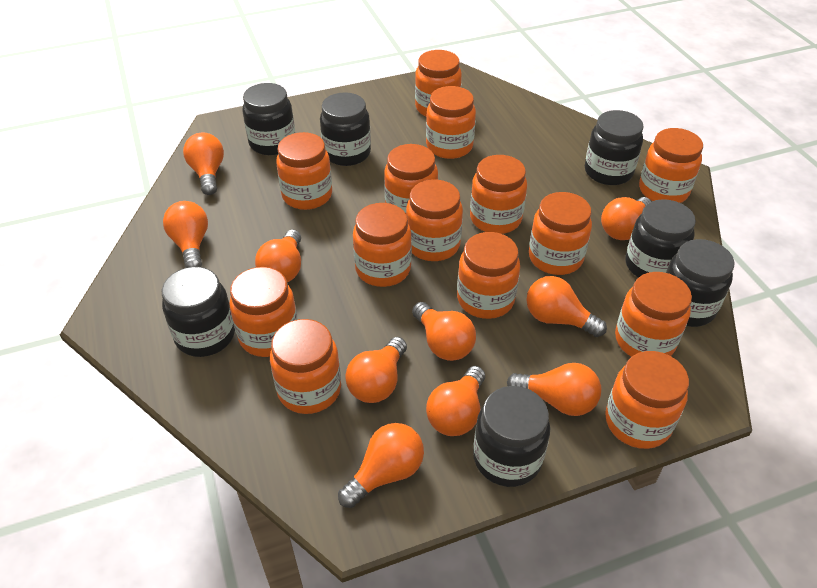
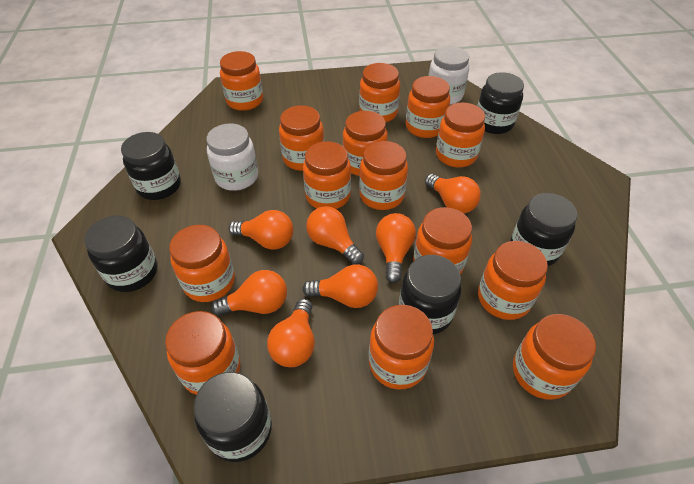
black jar: [161,267,235,357] [242,83,295,155] [320,92,371,166] [473,386,550,487] [585,110,643,185] [625,199,696,278] [666,239,735,327] = 7 -> [84,216,157,292] [121,132,181,200] [194,372,272,462] [399,255,461,335] [477,72,524,134] [510,193,577,266] = 6
orange light bulb: [163,201,208,268] [183,133,224,195] [255,229,301,282] [338,423,424,508] [345,337,407,403] [412,302,476,361] [426,366,485,436] [507,363,601,416] [527,276,607,337] [601,197,651,240] = 10 -> [211,270,287,316] [229,210,293,249] [267,299,315,367] [302,264,378,308] [306,206,364,265] [376,213,416,283] [425,174,481,213] = 7
white jar: none = 0 -> [207,123,258,191] [429,46,469,105] = 2

